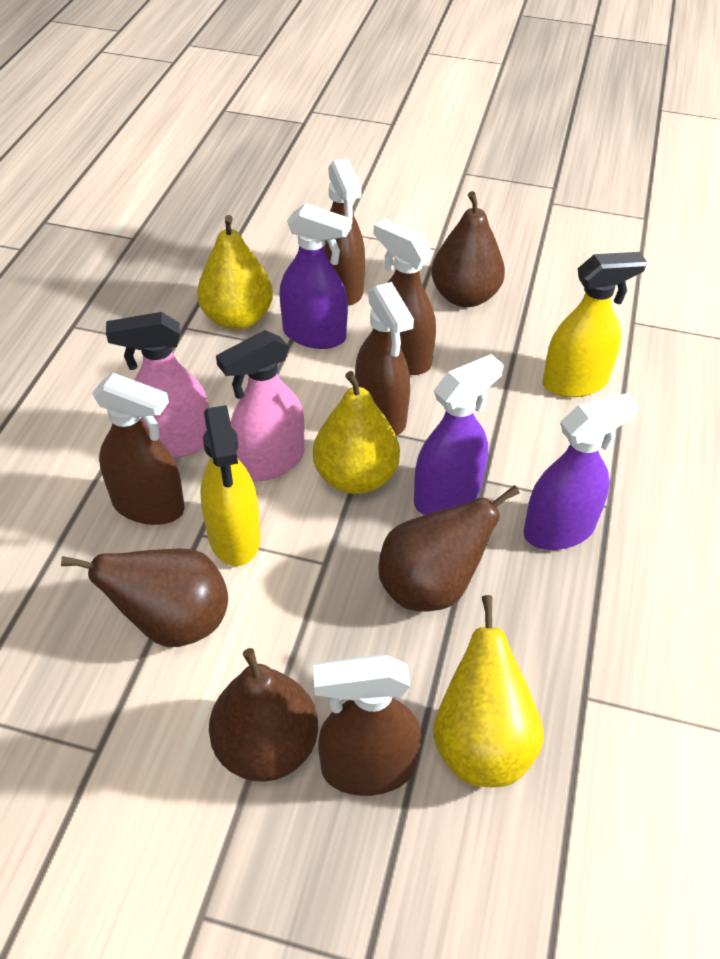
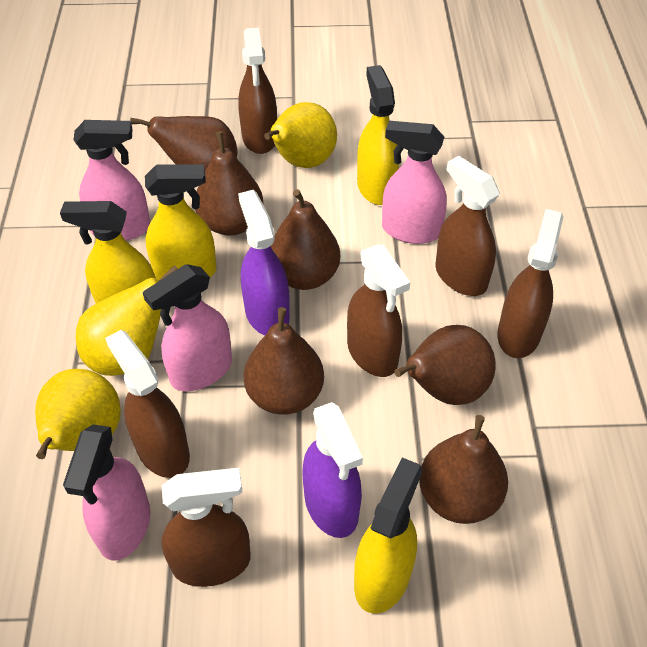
brown pear: [61,549,228,647] [209,648,318,782] [378,485,520,611] [431,191,505,307] = 4 -> [130,116,237,171] [195,131,264,236] [243,307,324,415] [271,189,340,290] [394,325,496,405] [419,415,508,524] = 6
brown spray bottle: [92,373,185,525] [313,654,421,796] [324,158,365,306] [355,282,414,436] [373,218,436,375] = 5 -> [105,330,190,478] [161,468,251,587] [238,28,277,154] [347,245,410,377] [435,156,500,296] [497,209,563,358] = 6
pink spray bottle: [106,312,209,458] [216,330,305,481] = 2 -> [63,424,150,560] [74,120,150,241] [143,264,232,391] [382,121,447,244] = 4
purple spray bottle: [279,203,352,349] [414,354,504,515] [524,393,638,550] = 3 -> [238,190,290,335] [303,402,363,538] = 2
yellow spray bottle: [200,405,261,566] [542,252,647,397] = 2 -> [60,201,156,304] [145,164,217,280] [354,457,422,614] [357,65,399,205] = 4

